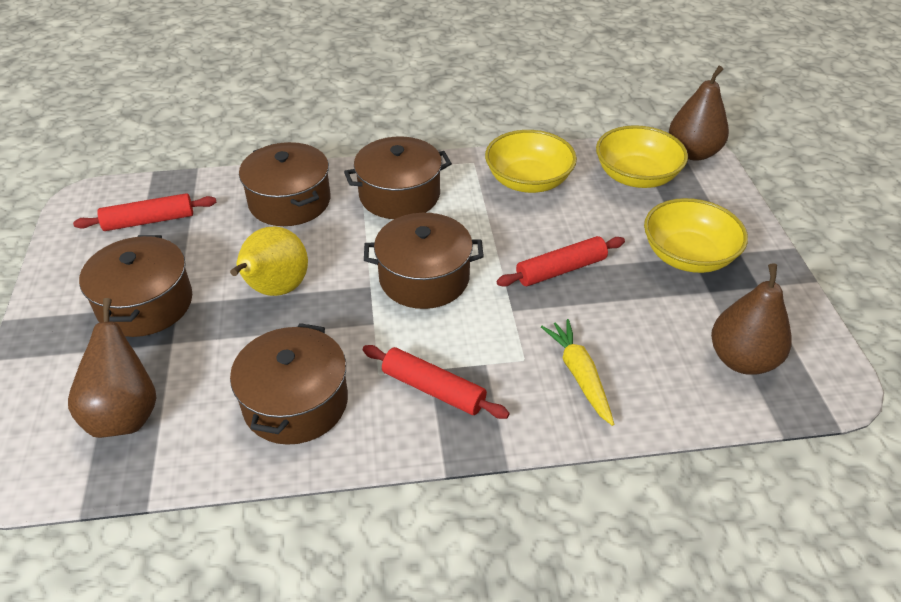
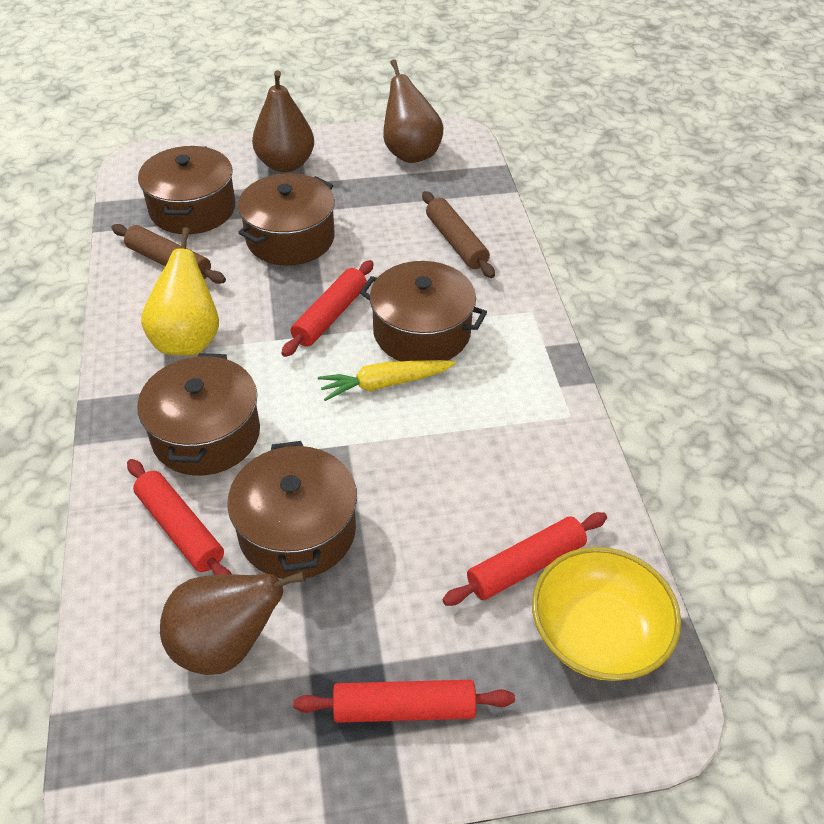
brown rolling pin: none = 0 -> [111,224,226,284] [422,191,495,278] = 2
red rolling pin: [73,193,216,231] [363,345,510,419] [497,236,625,287] = 3 -> [127,459,232,575] [281,260,374,357] [293,680,515,723] [442,512,607,606] = 4
yellow bowl: [485,130,577,193] [596,125,688,188] [644,198,748,273] = 3 -> [532,547,681,681] = 1

